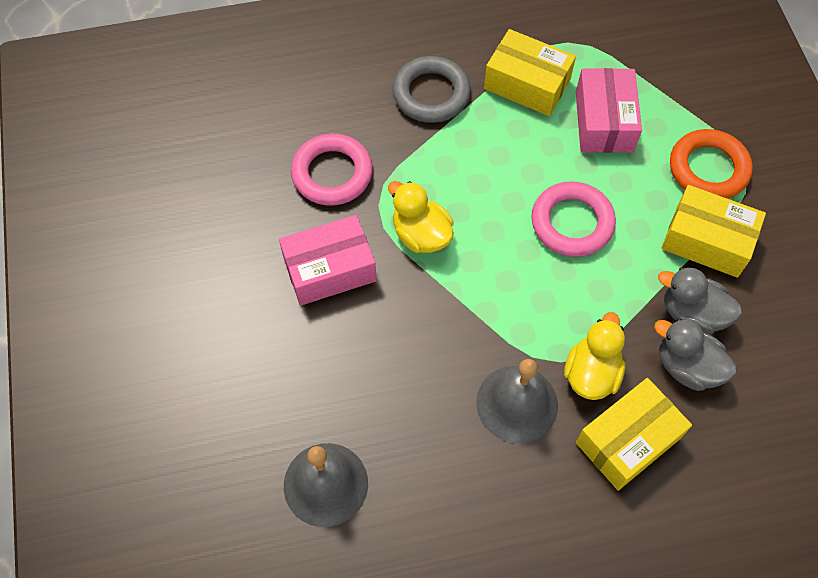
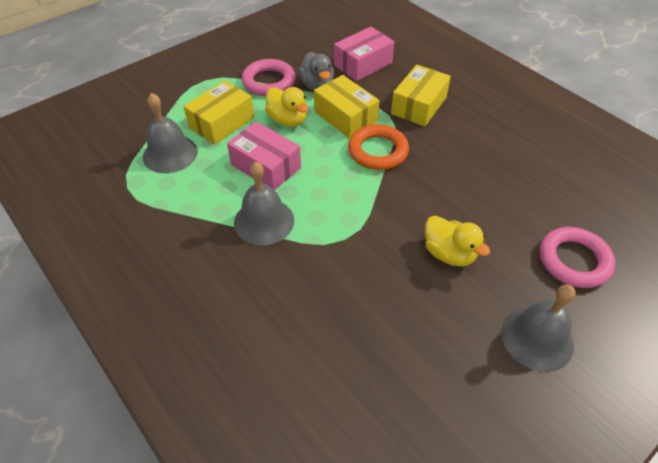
grey bell: [284,443,368,527] [476,359,558,443] = 2 -> [143,93,198,173] [234,162,294,245] [501,284,576,372] = 3
grey duck: [654,319,737,391] [658,267,742,334] = 2 -> [298,52,334,91] = 1
grey ring: [392,56,471,123] = 1 -> none = 0

